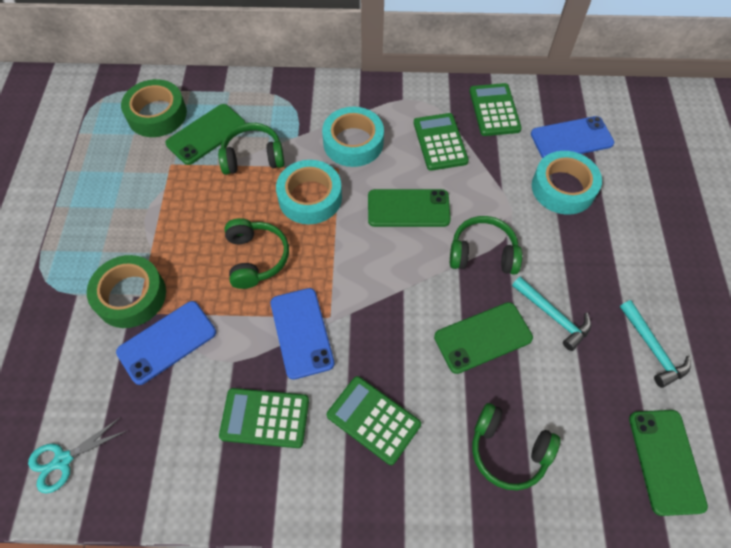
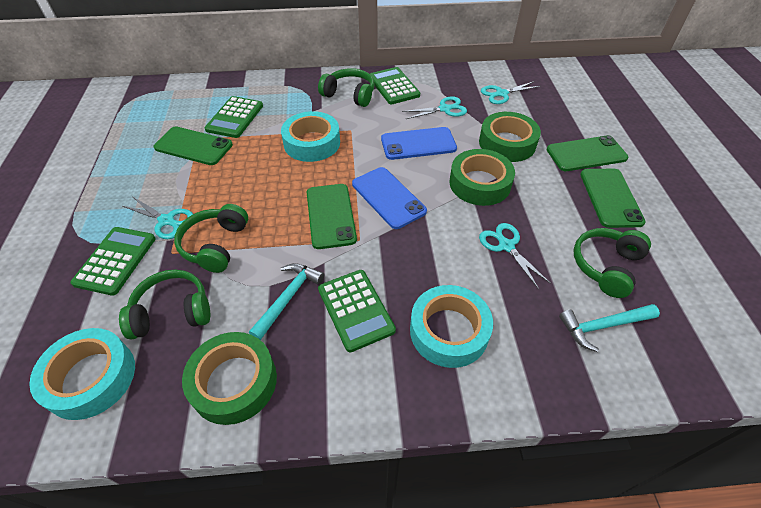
blue phone: [116,301,216,385] [270,288,335,380] [531,116,614,158] = 3 -> [352,167,427,229] [381,127,457,160] = 2
green tape: [87,255,166,328] [121,79,187,137] = 2 -> [182,332,277,425] [449,149,515,206] [479,112,541,162] = 3
turquoise scissors: [28,417,126,494] = 1 -> [122,197,193,239] [402,96,467,119] [479,223,551,289] [481,81,541,104] = 4

